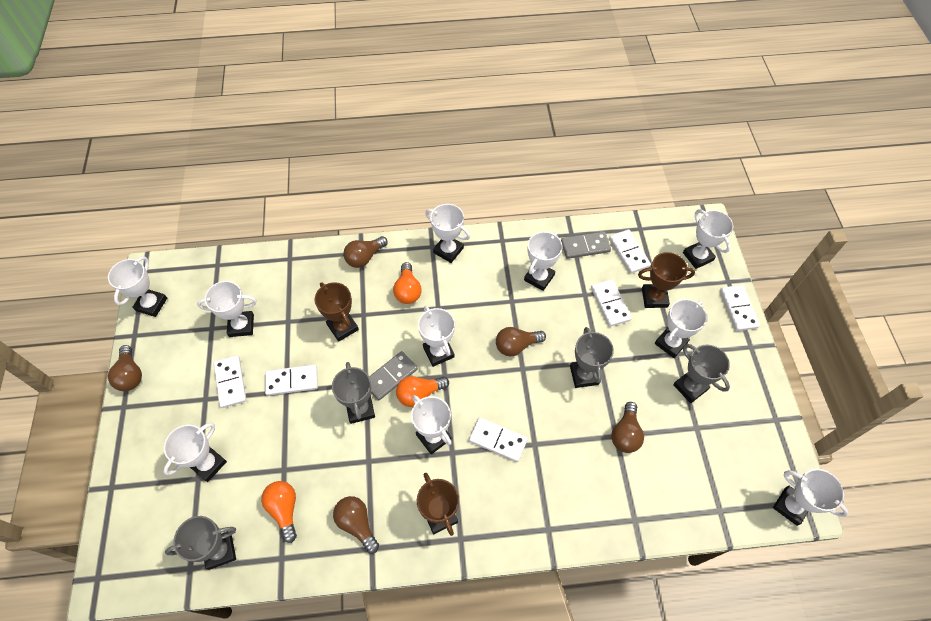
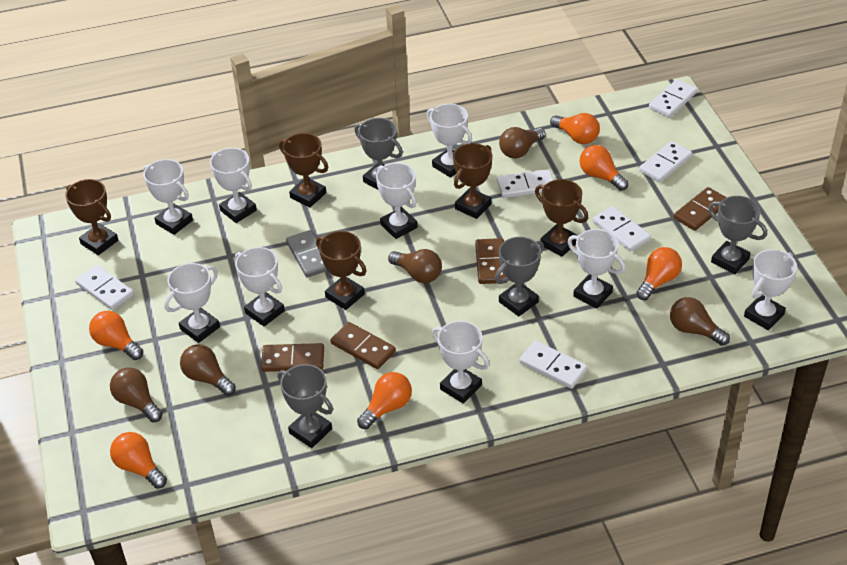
brown domino: none = 0 -> [261,343,324,372] [331,322,396,369] [475,238,507,284] [674,187,727,231] = 4
brown trophy: [314,282,359,342] [417,473,459,536] [638,252,695,308] = 3 -> [65,179,118,255] [279,133,328,207] [316,231,366,310] [453,143,492,219] [535,179,588,257] = 5
grey domino: [369,351,418,400] [561,232,611,259] = 2 -> [286,230,328,278] = 1
orange light bulb: [261,481,297,543] [393,262,422,304] [396,376,449,407] = 3 -> [89,311,143,360] [110,432,167,489] [357,372,412,429] [550,113,600,144] [580,145,628,191] [636,247,682,300] = 6
white trophy: [108,256,167,317] [163,422,227,482] [197,281,257,337] [411,395,452,454] [418,306,455,367] [425,204,470,263] [524,232,563,291] [655,299,707,358] [683,209,734,269] [773,469,849,526] = 10 -> [143,159,193,235] [164,263,220,343] [210,148,257,223] [235,247,285,326] [376,163,418,239] [427,104,472,178] [432,321,489,404] [568,229,625,309] [744,249,797,330] = 9

